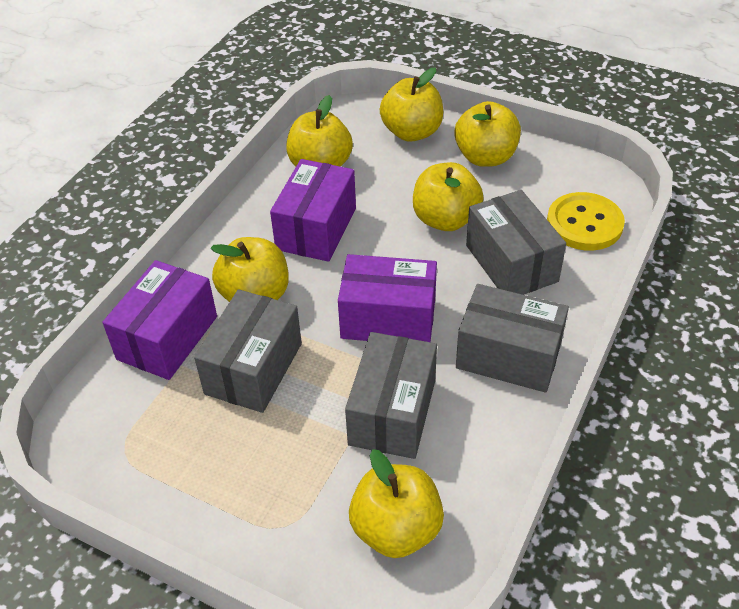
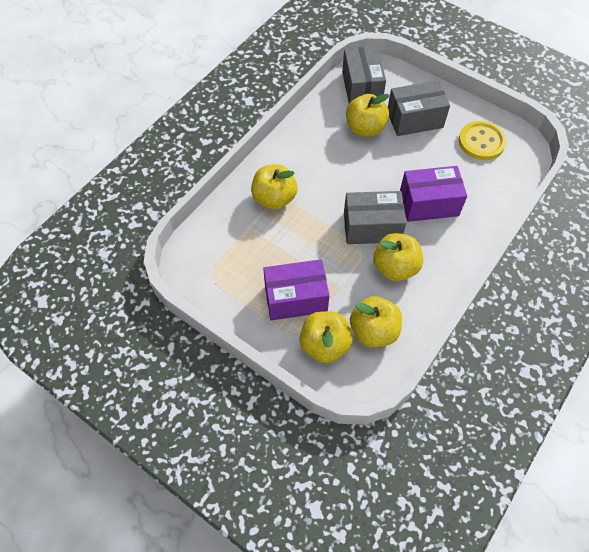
grey box: [194,289,302,413] [345,332,437,459] [456,284,569,393] [466,190,566,295] = 4 -> [342,46,386,103] [344,191,406,244] [388,81,450,136] = 3
purple box: [102,260,217,380] [270,159,356,262] [338,254,437,342] = 3 -> [263,259,329,320] [400,166,467,222] = 2
yellow apple: [211,237,289,302] [286,95,353,167] [349,449,444,558] [380,68,443,142] [413,162,484,231] [455,101,521,167] = 6 -> [251,164,298,210] [299,311,353,363] [346,94,389,137] [350,296,402,347] [373,233,423,281] = 5

